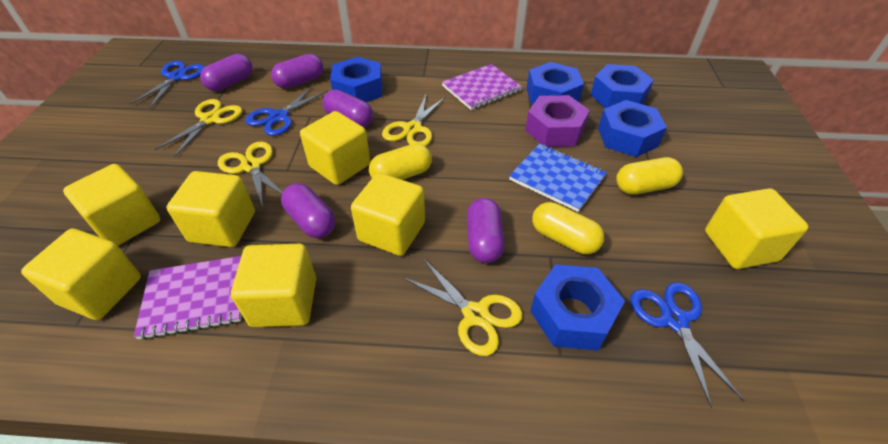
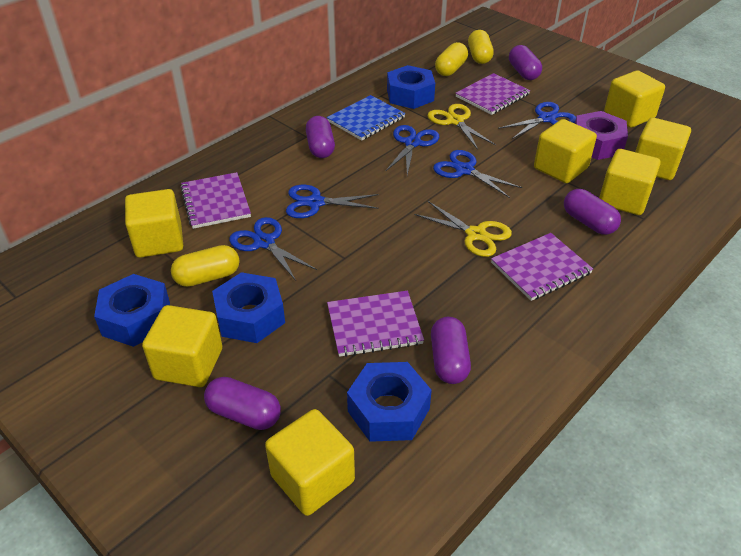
blue nut: [330,57,382,102] [527,62,584,105] [530,264,625,351] [590,64,654,108] [598,100,667,157] = 5 -> [94,274,170,347] [212,272,285,343] [347,362,432,442] [387,65,435,109] = 4
blue scissors: [130,61,205,109] [245,85,328,136] [630,282,744,408] = 3 -> [229,217,317,281] [286,185,379,218] [385,125,439,175] [433,150,522,198] [498,102,576,139] = 5
purple notebook: [134,256,242,340] [442,64,522,110] = 2 -> [180,172,251,229] [327,291,424,357] [456,73,530,115] [491,233,593,301] = 4
yellow scissors: [155,99,242,157] [218,141,283,207] [382,95,446,146] [402,258,523,356] = 4 -> [415,201,512,257] [428,104,496,150] = 2

